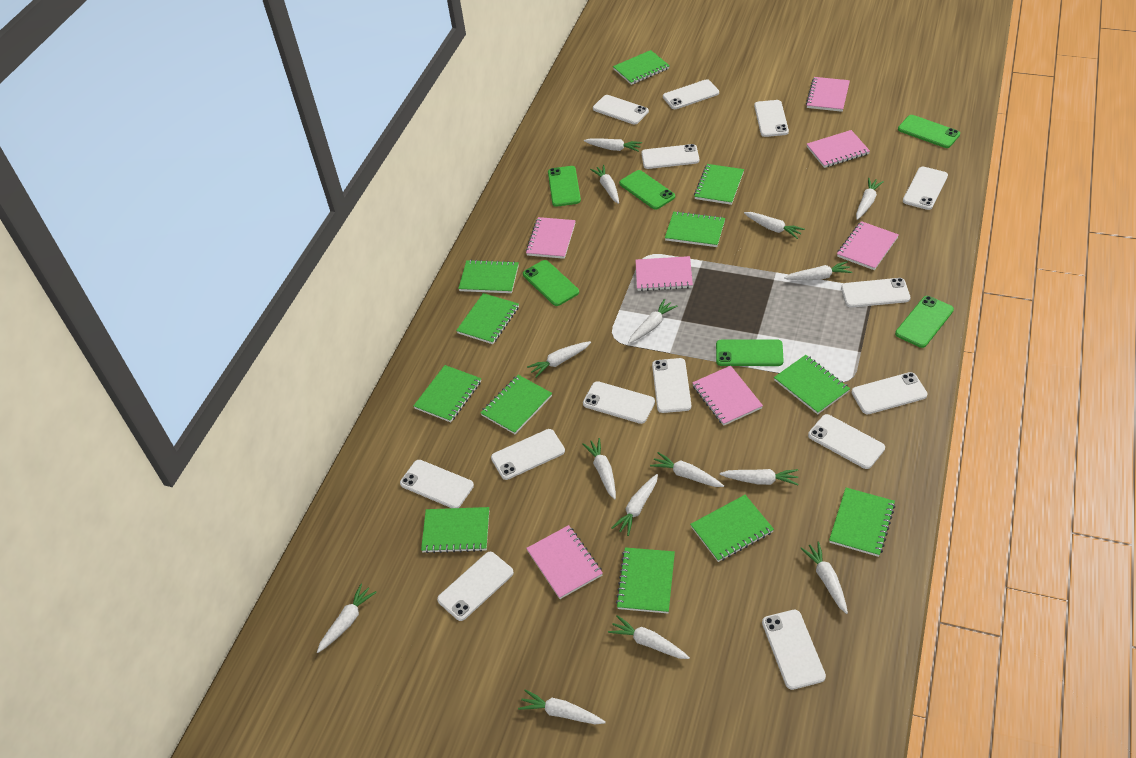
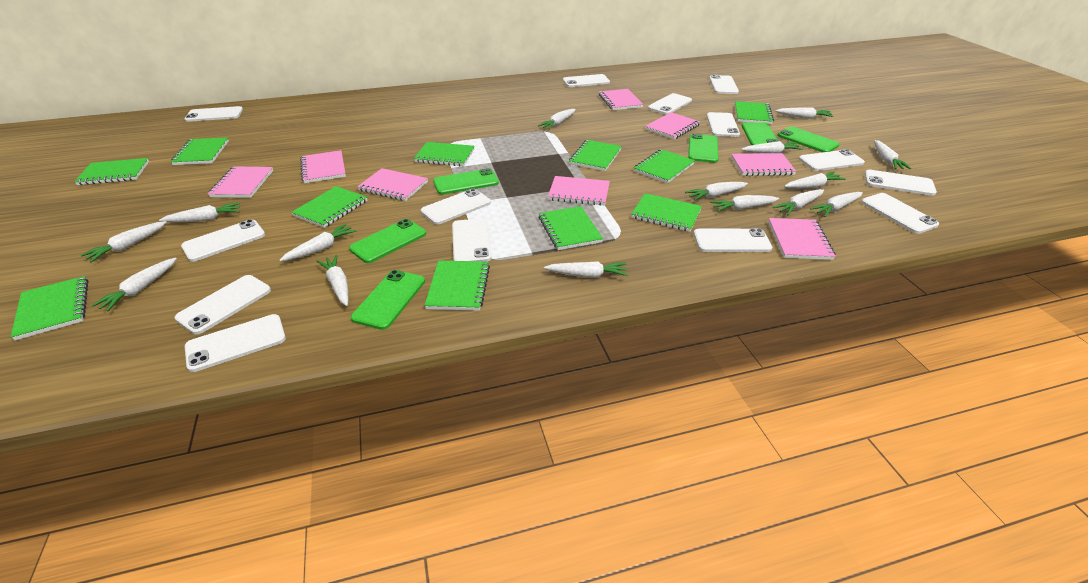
green notebook: [413,365,481,422] [421,507,489,553] [456,293,519,344] [458,260,519,293] [480,375,552,434] [613,50,670,85] [616,547,675,613] [665,211,725,247] [690,495,774,562] [694,164,744,205] [774,355,850,414] [829,488,895,557] = 12 -> [11,276,89,340] [74,158,149,185] [171,137,229,165] [291,186,368,228] [414,142,475,166] [424,260,490,311] [538,206,603,250] [569,140,622,171] [631,193,702,232] [634,149,695,183] [735,101,774,124] = 11
pink notebook: [526,217,576,259] [526,525,603,599] [635,256,693,291] [692,366,763,426] [806,77,850,112] [807,130,870,168] [837,221,899,270] = 7 -> [208,167,273,198] [300,150,346,183] [357,168,428,201] [548,176,610,206] [599,89,644,110] [645,112,700,139] [731,153,796,176] [768,218,836,260] = 8

